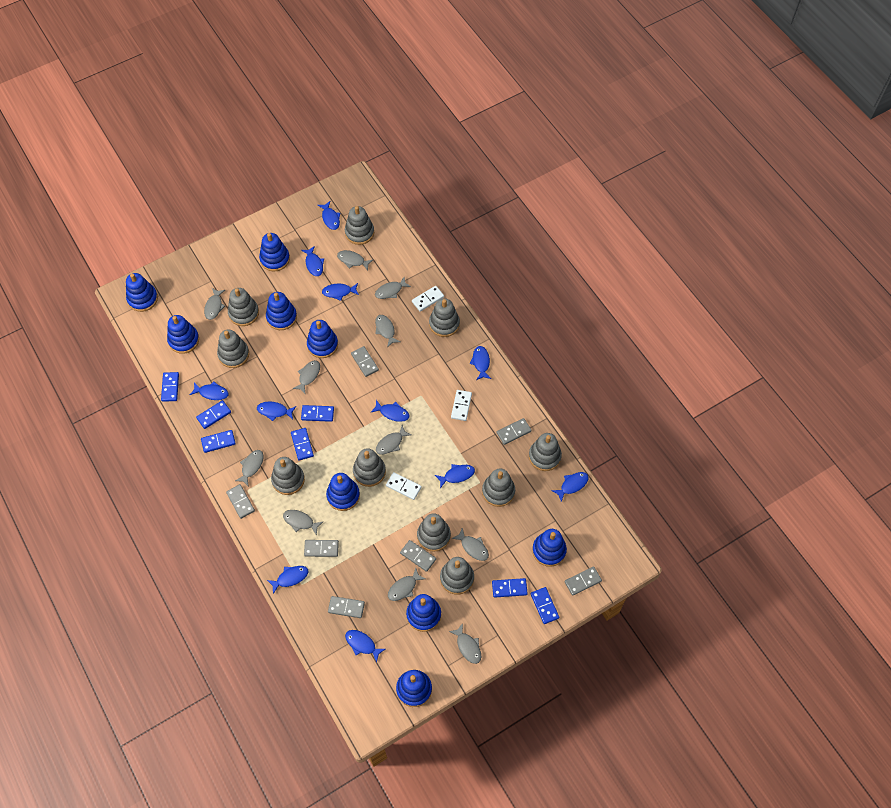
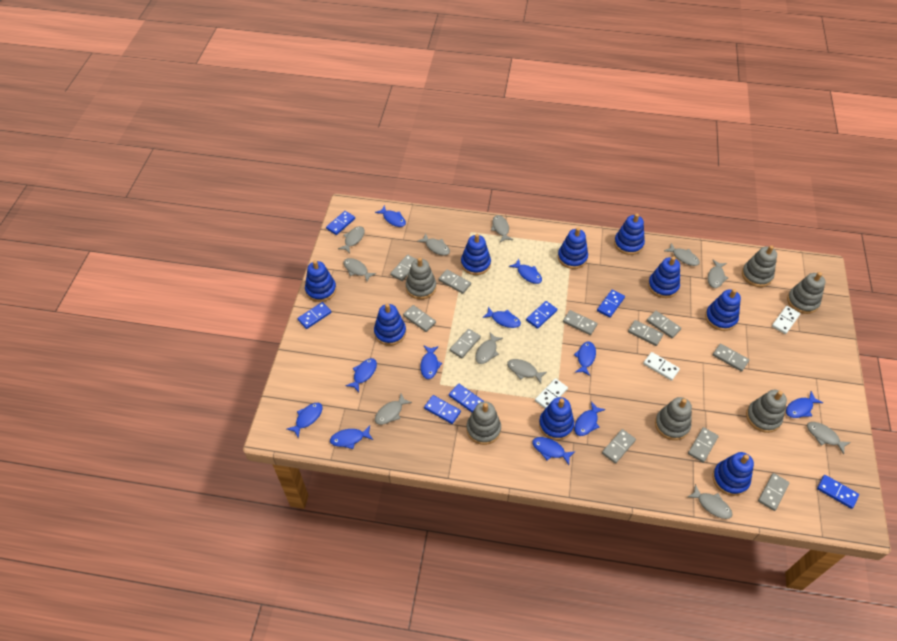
grey domino: [226,484,255,519] [304,540,339,557] [328,596,365,618] [351,346,379,377] [400,540,436,572] [497,418,531,445] [565,566,602,596] = 7 -> [390,255,416,281] [403,305,436,332] [439,270,471,294] [450,328,481,358] [563,310,598,335] [602,429,636,464] [628,320,663,346] [646,311,681,338] [688,427,719,463] [713,343,749,372] [758,473,790,511] = 11
grey stacking toy: [217,329,249,368] [228,288,259,326] [271,457,305,495] [345,206,374,245] [353,448,386,487] [417,513,451,552] [429,298,460,337] [440,557,474,595] [482,468,515,507] [529,433,562,471] = 10 -> [406,258,436,299] [466,402,501,445] [655,397,692,440] [742,245,777,287] [746,390,787,433] [787,272,825,314] = 6

